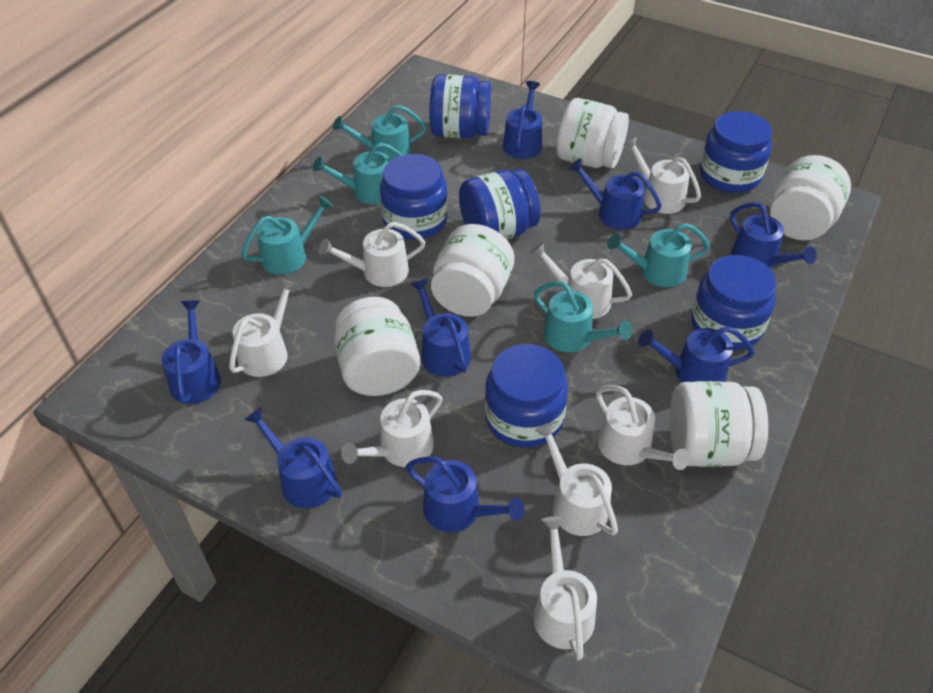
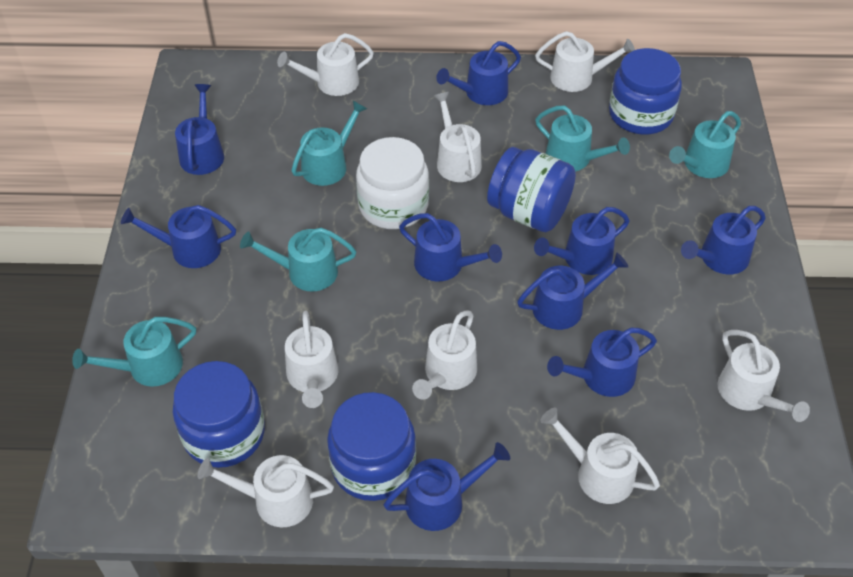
blue jar: [380,154,448,240] [429,74,491,139] [459,169,541,240] [485,344,568,448] [691,255,776,350] [700,111,772,193] = 6 -> [173,361,265,468] [327,392,416,501] [487,147,576,232] [609,48,682,135] = 4
blue watering can: [162,300,221,404] [245,407,342,508] [406,456,524,532] [410,278,471,377] [503,81,542,159] [569,158,662,230] [638,326,755,382] [730,202,817,269] = 8 -> [121,205,236,268] [175,84,224,175] [384,442,510,531] [399,213,502,282] [436,41,521,105] [517,252,628,330] [534,207,630,275] [547,328,657,397] [681,206,766,275] = 9
white jar: [334,297,420,396] [431,224,514,317] [556,98,629,168] [670,381,768,467] [770,155,851,240] = 5 -> [356,137,429,229] = 1

